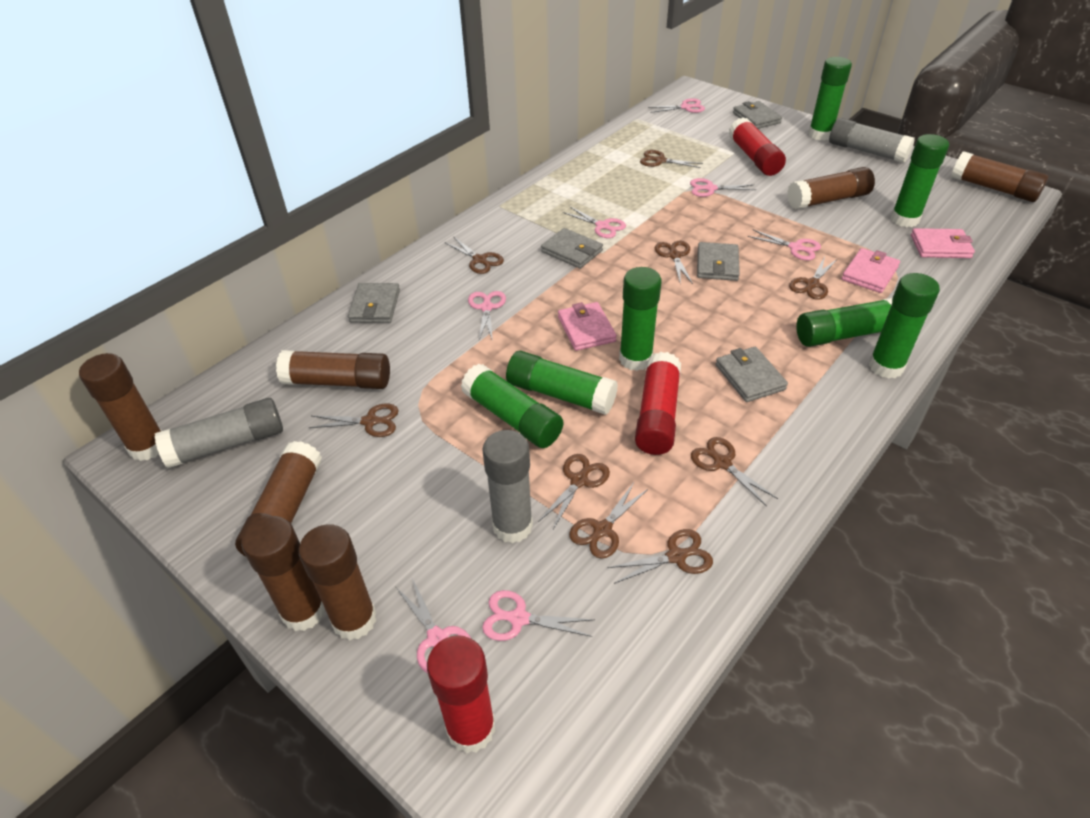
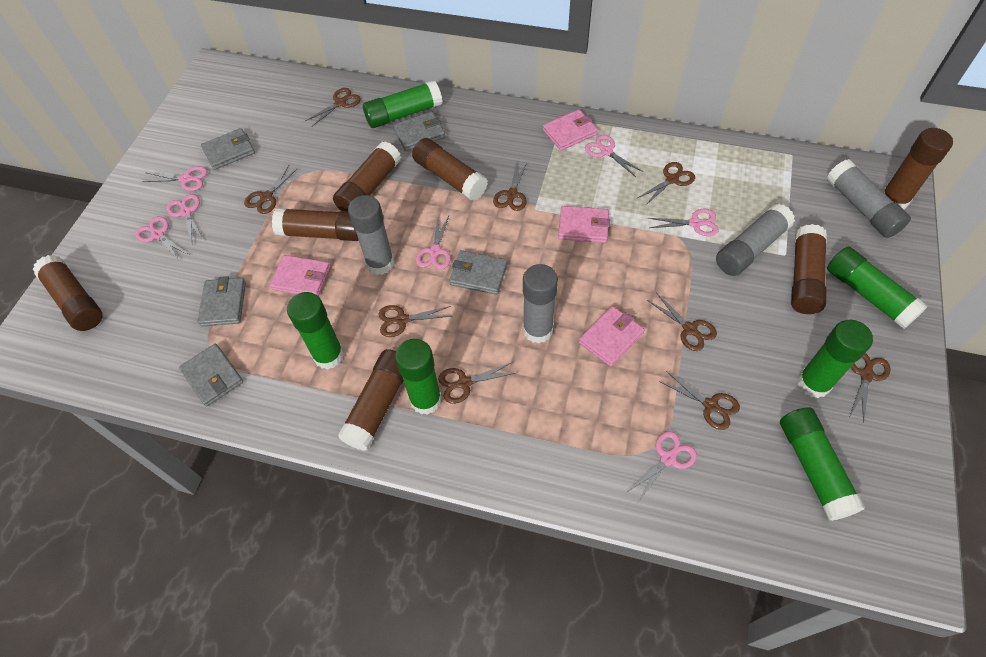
green glue stick: [461,364,563,448] [506,351,618,415] [619,267,662,371] [796,298,892,347] [808,57,852,141] [869,273,940,379] [890,134,949,227] = 7 -> [287,292,344,369] [363,80,442,128] [395,339,442,415] [780,407,866,521] [797,320,873,398] [827,247,928,329] = 6
grey glue stick: [154,398,283,468] [482,430,533,543] [829,118,915,163] = 3 -> [348,195,394,275] [523,264,558,343] [716,203,795,276] [827,159,911,238] = 4
pink wallet: [558,302,617,351] [842,248,900,293] [911,228,975,258] = 3 -> [270,255,331,296] [543,109,598,151] [558,206,610,243] [579,306,645,367] = 4
red glue stick: [427,635,495,753] [635,352,681,455] [729,117,786,176] = 3 -> none = 0

